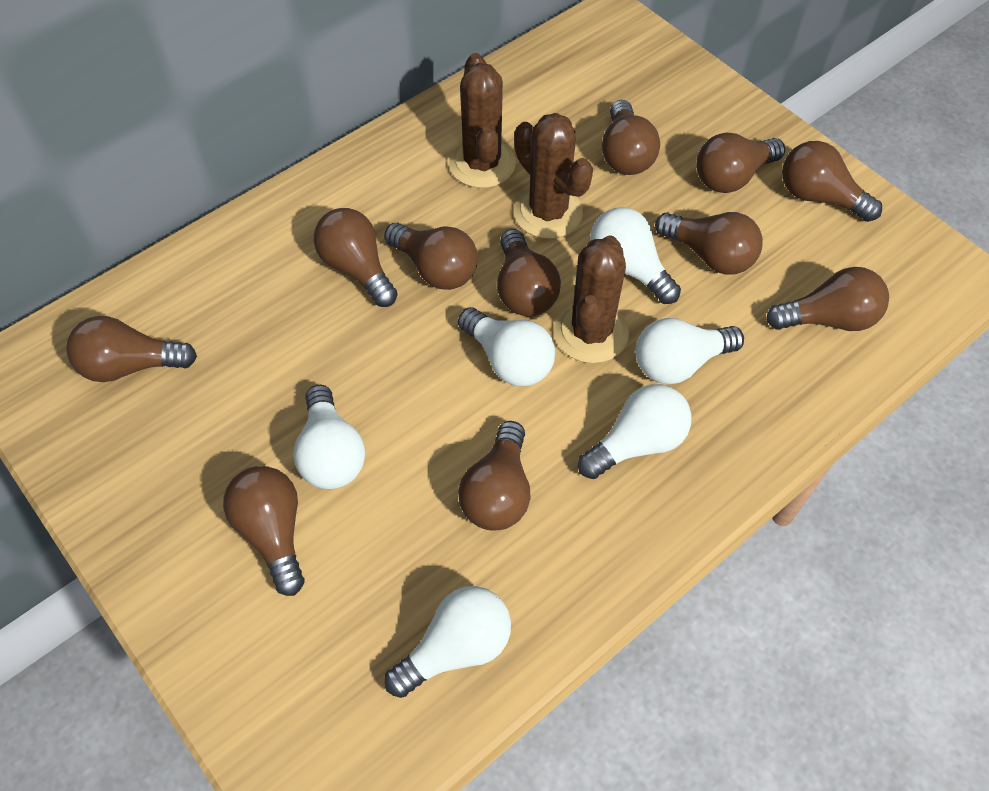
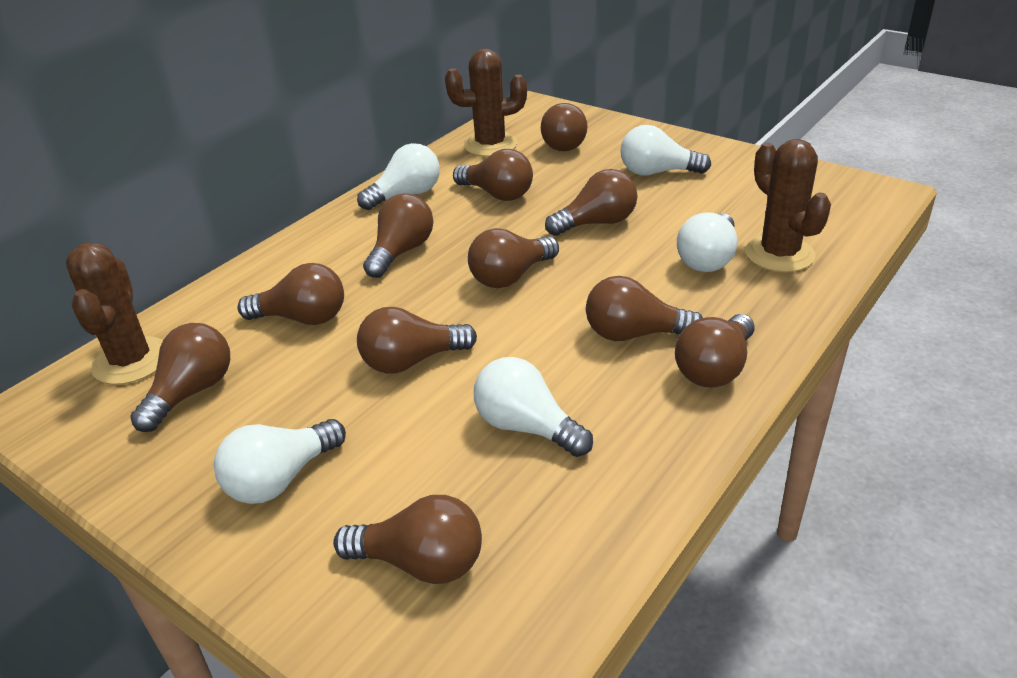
white light bulb: [293,385,365,489] [385,586,511,698] [458,307,555,387] [578,384,692,479] [590,207,681,304] [635,318,744,384] = 6 -> [214,419,346,504] [357,143,440,210] [474,357,593,457] [620,125,711,176] [677,212,737,272] = 5

